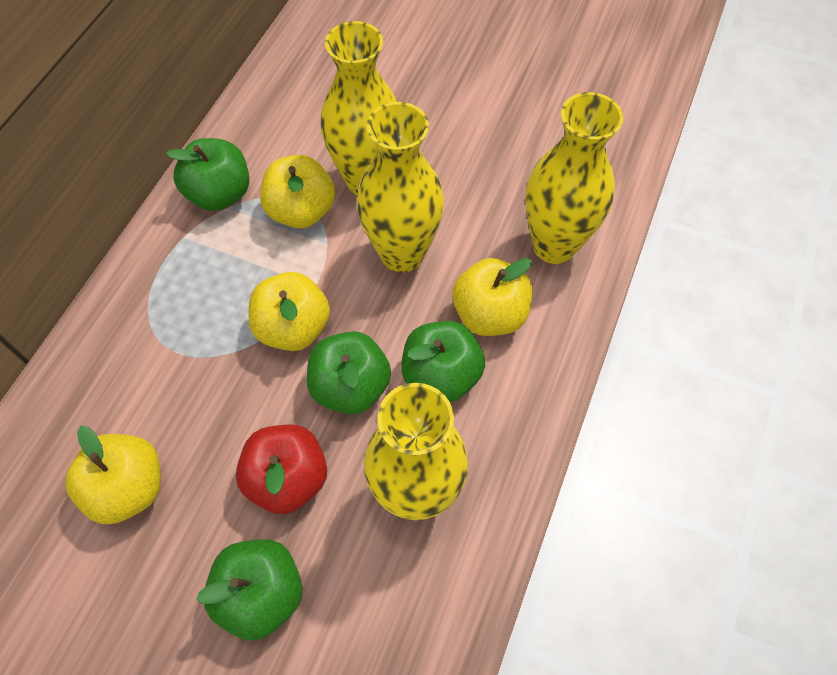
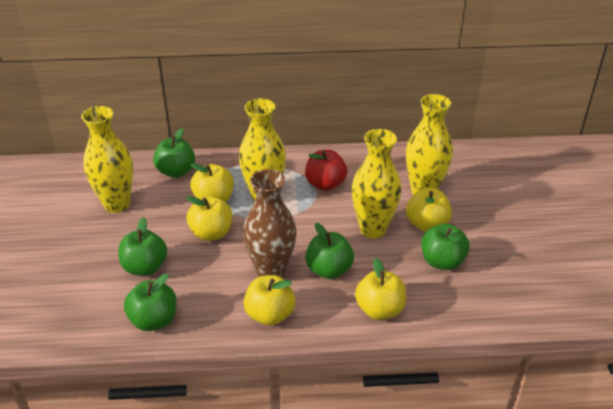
brown vase: none = 0 -> [243,169,297,278] = 1
green apple: [166,138,249,211] [196,539,303,641] [307,331,391,414] [401,321,485,402] = 4 -> [118,217,167,276] [124,274,177,331] [153,128,195,178] [305,223,354,279] [421,224,470,270] = 5
yellow apple: [65,426,161,524] [248,272,330,351] [260,155,335,228] [452,258,532,336] = 4 -> [186,196,232,241] [190,163,234,202] [244,275,296,326] [355,258,406,320] [406,188,452,232] = 5

